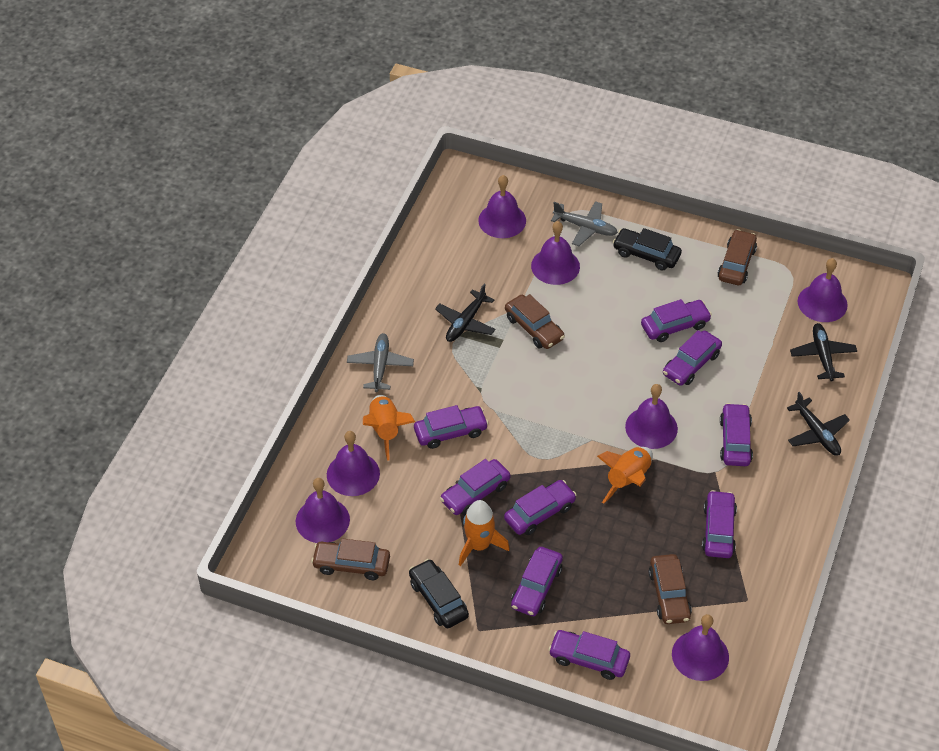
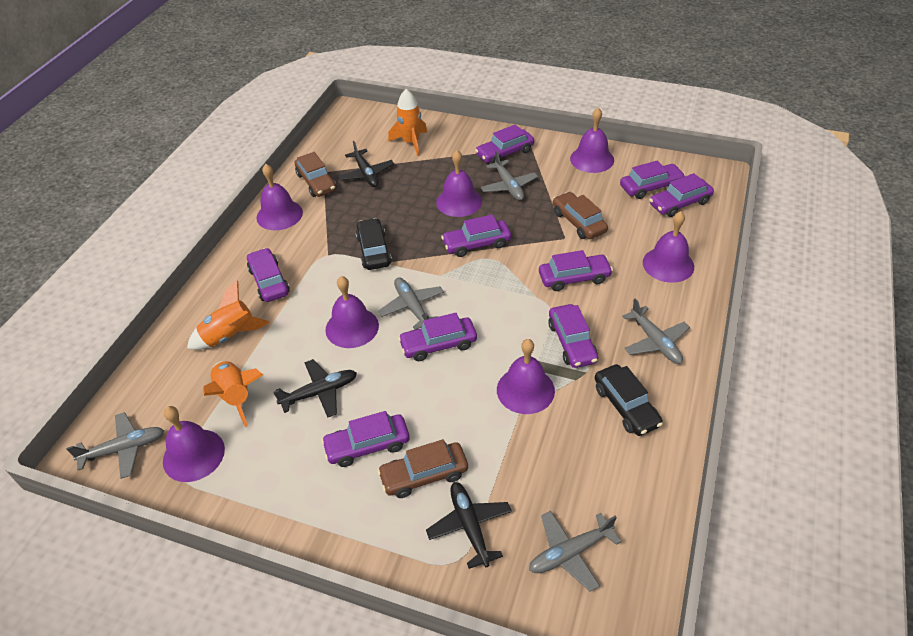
brown car: [311,538,390,580] [505,294,565,349] [649,554,692,624] [717,229,757,285] = 4 -> [295,152,336,197] [377,439,468,498] [553,192,608,239] = 3
grey plane: [347,333,414,392] [551,201,618,246] = 2 -> [66,412,165,479] [378,277,444,330] [481,151,538,201] [529,511,621,591] [622,298,690,364] = 5

